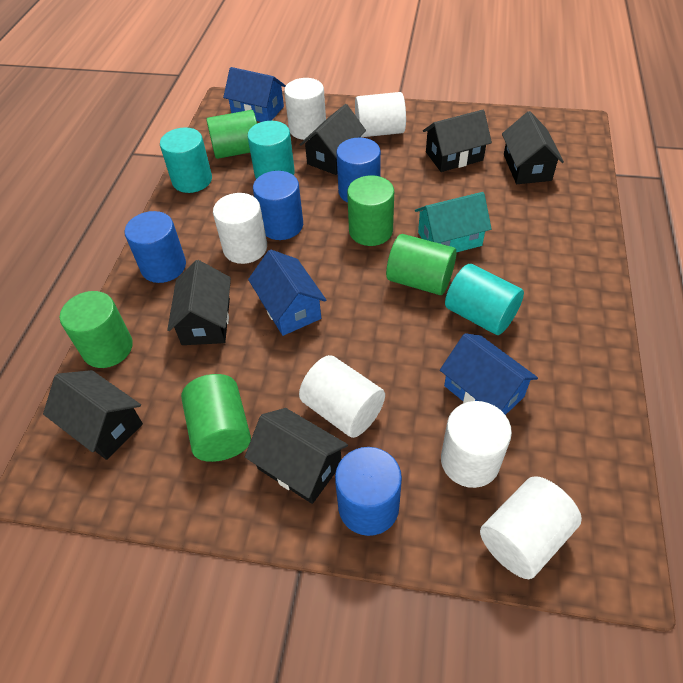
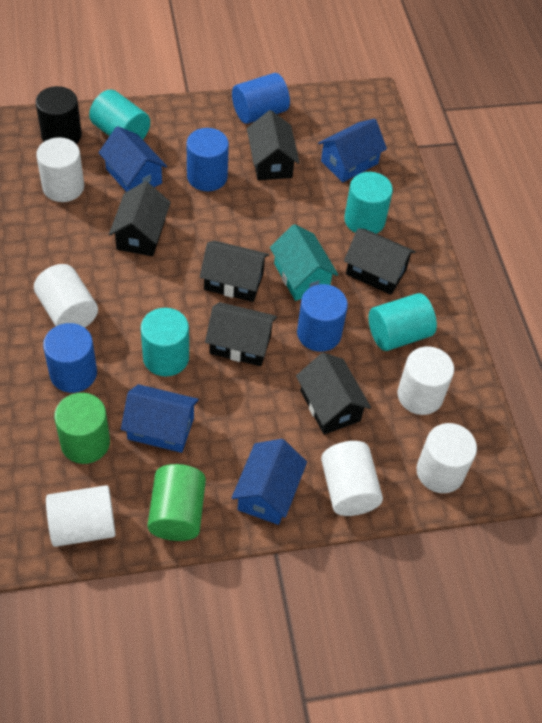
black cylinder: none = 0 -> [36,86,82,144] = 1
blue house: [223,67,286,122] [248,249,326,336] [440,333,538,415] = 3 -> [99,126,167,192] [121,384,199,453] [231,439,307,525] [318,119,387,182] = 4
green cylinder: [60,291,133,368] [181,374,251,462] [207,110,257,159] [347,175,394,246] [386,234,456,295] = 5 -> [54,393,110,464] [147,464,206,541] = 2
turquoise cylinder: [160,127,212,193] [247,121,295,179] [445,264,524,335] = 3 -> [89,89,150,139] [141,308,189,376] [344,172,393,234] [369,293,437,351] = 4

